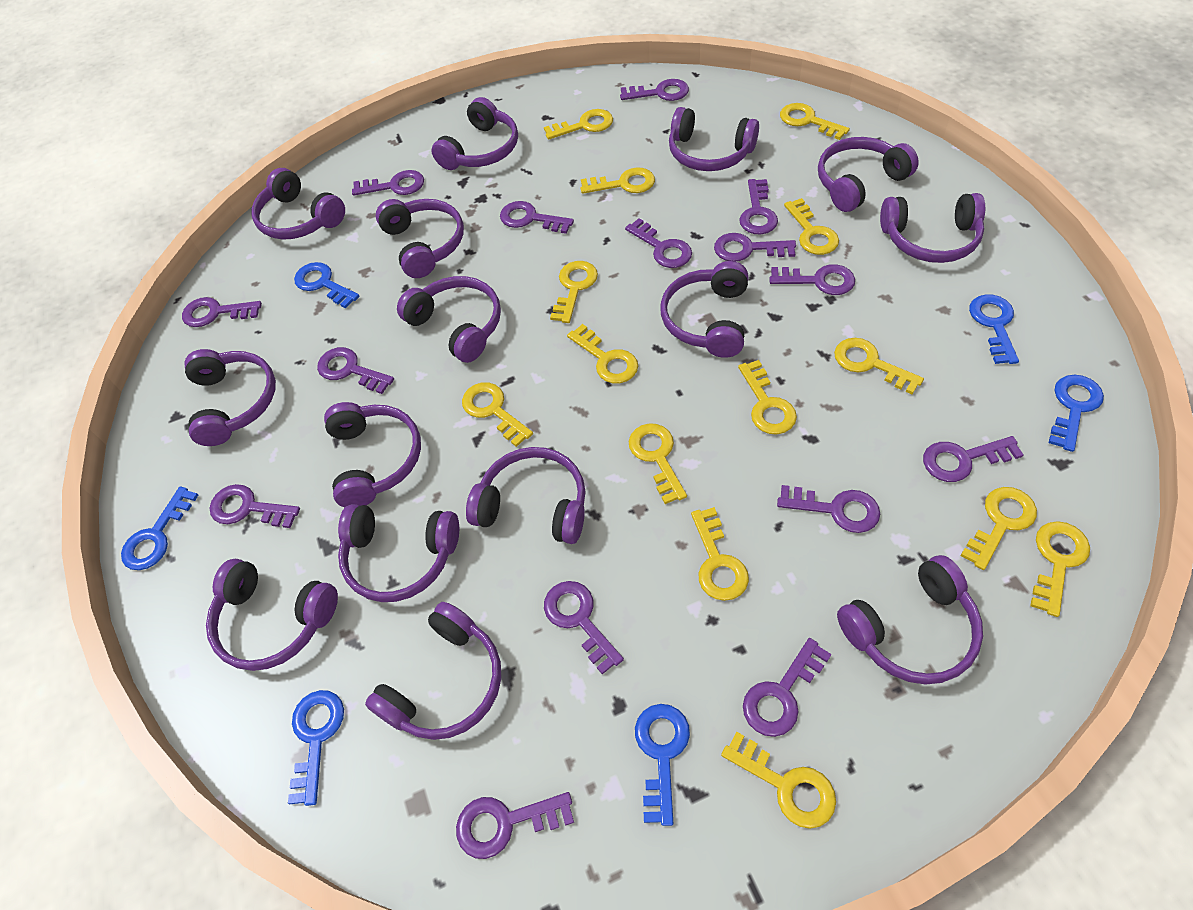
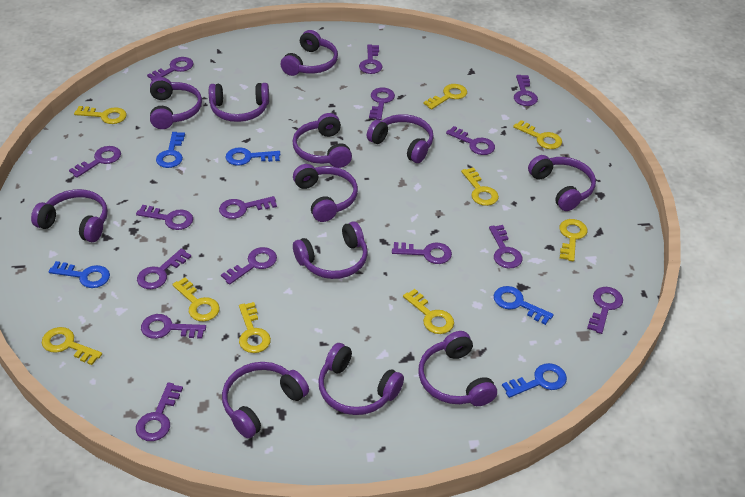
blue key: [121,486,198,570] [288,690,344,806] [294,262,360,308] [635,704,690,826] [969,294,1019,364] [1049,375,1104,452] = 6 -> [49,261,110,288] [156,132,185,168] [225,147,280,166] [494,286,554,325] [502,363,567,398] = 5
purple headphones: [184,349,276,446] [206,559,338,671] [251,168,345,240] [324,402,421,507] [338,504,459,602] [365,602,501,740] [376,199,464,278] [397,276,501,363] [431,97,518,170] [466,447,586,544] [660,261,748,358] [669,107,759,171] [818,137,919,212] [837,555,983,685] [880,193,985,263] = 15 -> [31,189,108,242] [150,77,202,129] [209,83,269,122] [222,362,309,439] [280,30,338,76] [293,113,352,168] [293,164,358,222] [293,221,368,279] [318,343,404,415] [367,114,434,163] [418,331,497,406] [528,155,596,211] = 12
yellow key: [462,382,533,447] [544,109,613,140] [550,261,598,323] [567,324,638,383] [581,167,655,194] [629,423,687,504] [691,507,749,601] [721,732,836,829] [738,360,797,435] [780,103,850,140] [784,198,839,255] [834,338,924,394] [961,487,1037,570] [1030,521,1090,617] = 14 -> [42,327,102,365] [74,106,127,124] [172,277,220,322] [239,302,271,353] [403,289,454,334] [423,84,467,109] [461,167,499,206] [513,120,562,149] [559,219,588,261] = 9

